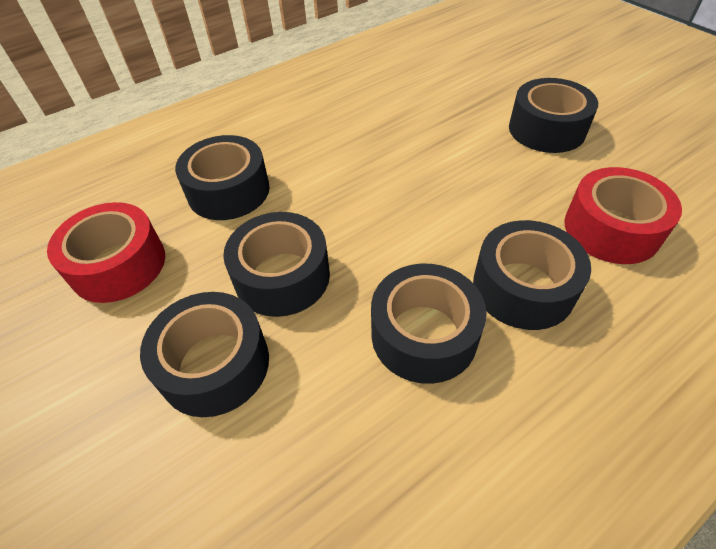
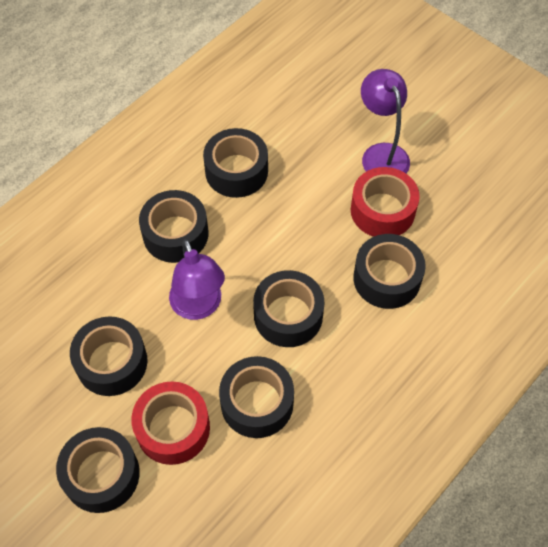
black tape: [140,292,269,417] [175,135,270,220] [223,212,330,317] [371,264,487,384] [473,220,591,330] [509,78,598,153] = 6 -> [56,427,140,513] [70,316,147,396] [139,190,208,263] [203,128,268,198] [219,356,294,438] [253,270,324,347] [353,234,426,309] = 7
purple lamp: none = 0 -> [169,239,225,320] [361,69,410,173] = 2

